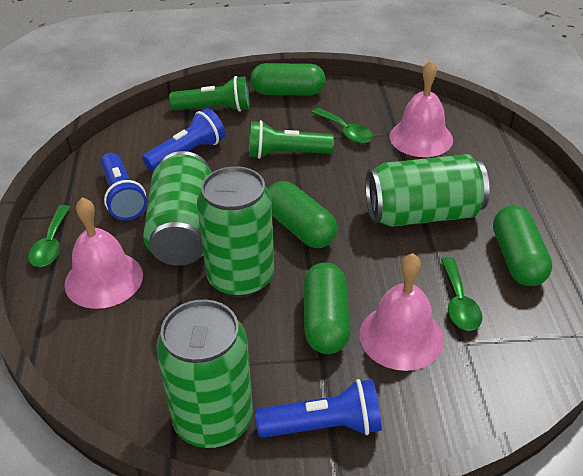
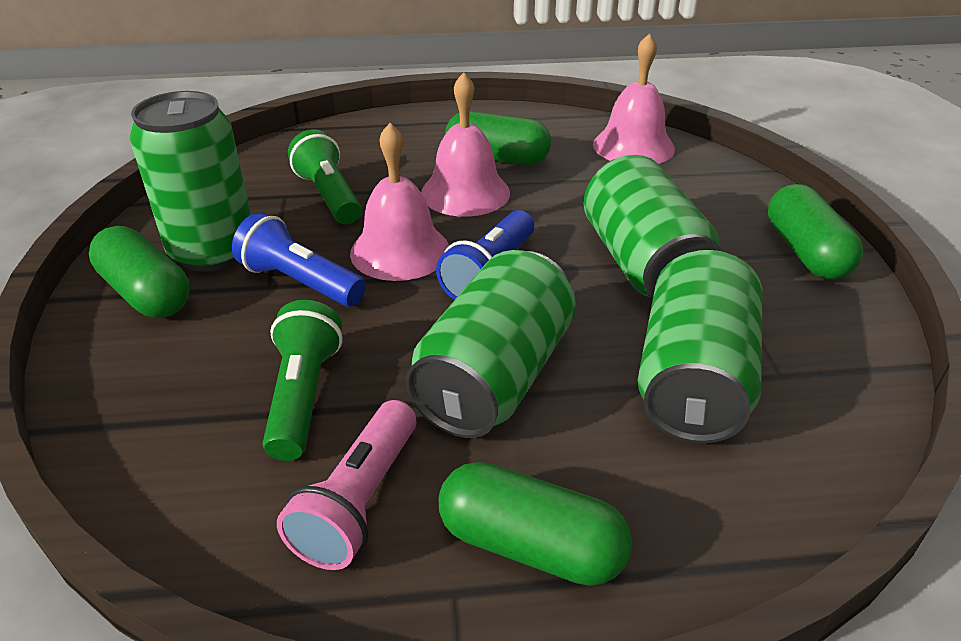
blue flashlight: [101,153,147,221] [142,108,225,172] [255,379,382,438] = 3 -> [232,212,366,307] [436,210,534,300] = 2
green spoon: [28,205,70,267] [312,108,373,143] [441,257,482,331] = 3 -> none = 0
pink flashlight: none = 0 -> [277,400,417,570] = 1

